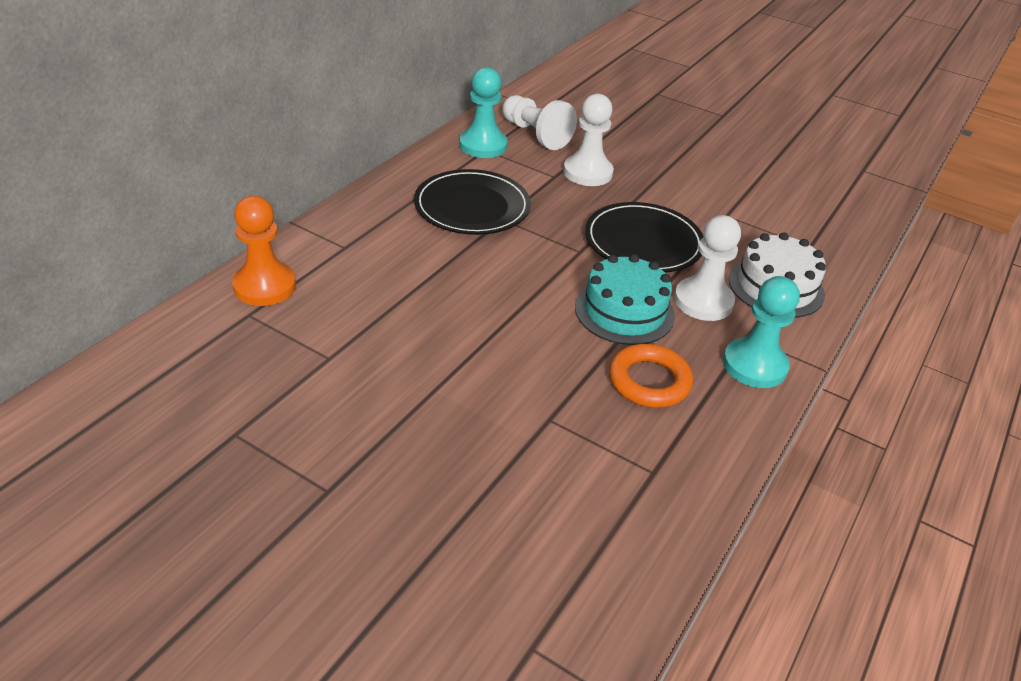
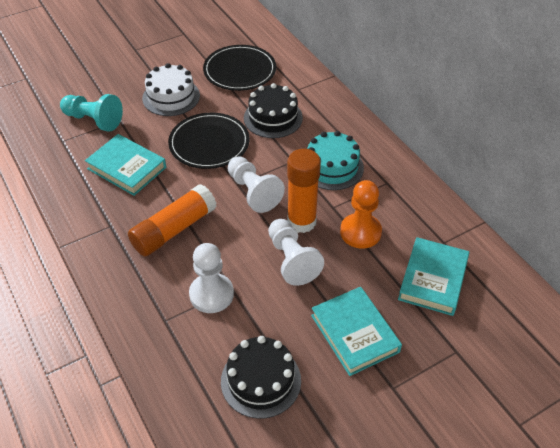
black cake: none = 0 -> [221,336,301,419] [244,83,303,138] = 2
orange glue stick: none = 0 -> [128,184,217,257] [287,149,321,233] = 2
orange ring: [609,344,693,407] = 1 -> none = 0
turquoise book: none = 0 -> [85,134,166,196] [311,287,402,376] [398,237,469,316] = 3
turquoise pawn: [459,67,507,158] [723,276,800,388] = 2 -> [60,94,123,131] = 1

